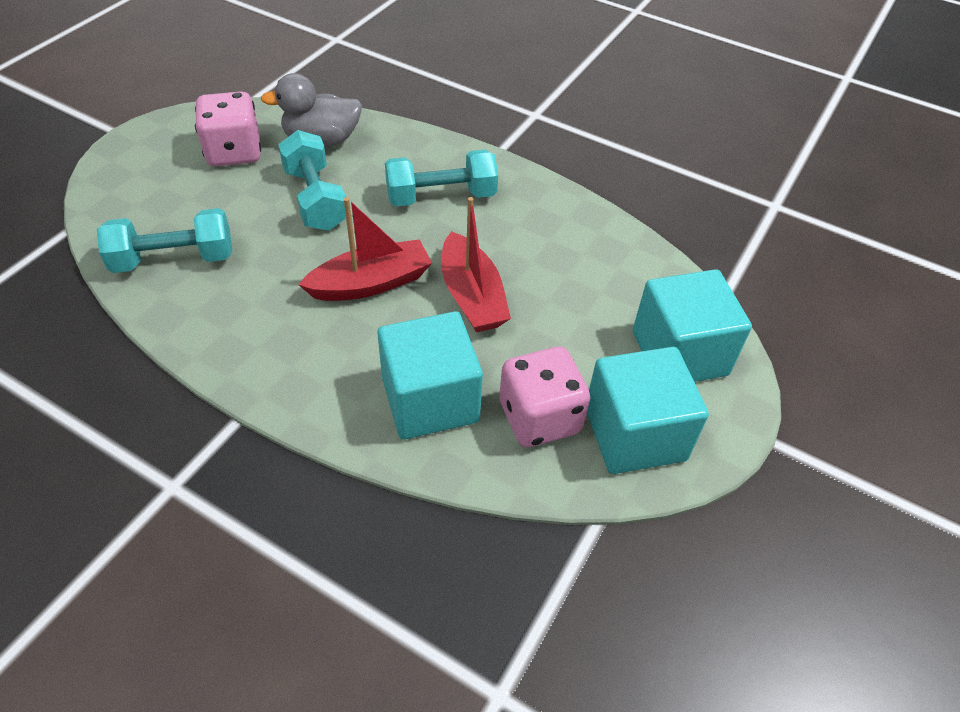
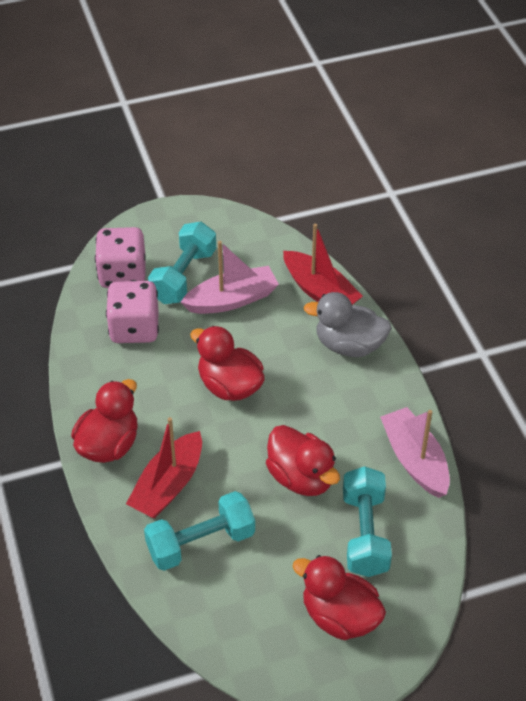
pink boat: none = 0 -> [181,241,279,314] [380,407,450,498] = 2
red duck: none = 0 -> [71,379,138,463] [190,326,265,401] [266,425,340,496] [292,555,386,640] = 4
turquoise cube: [377,311,483,440] [587,347,709,474] [633,269,752,382] = 3 -> none = 0

